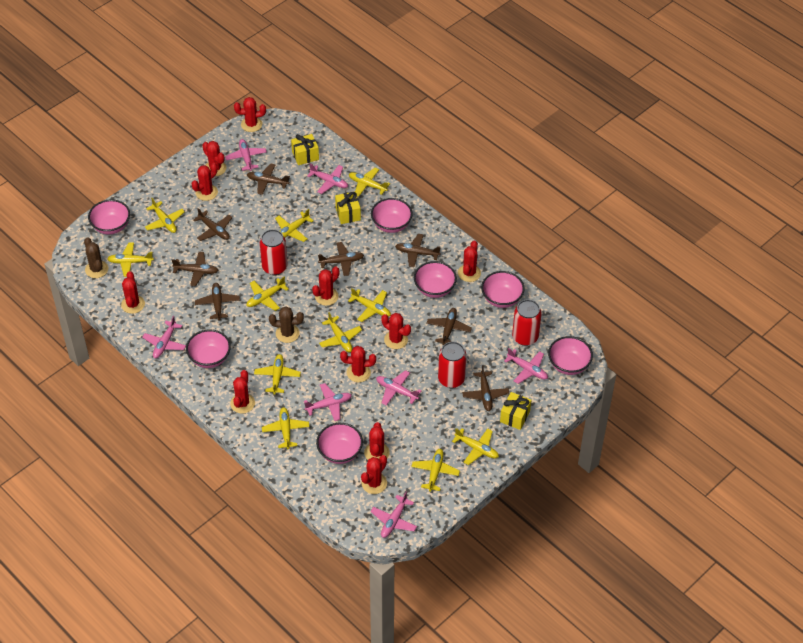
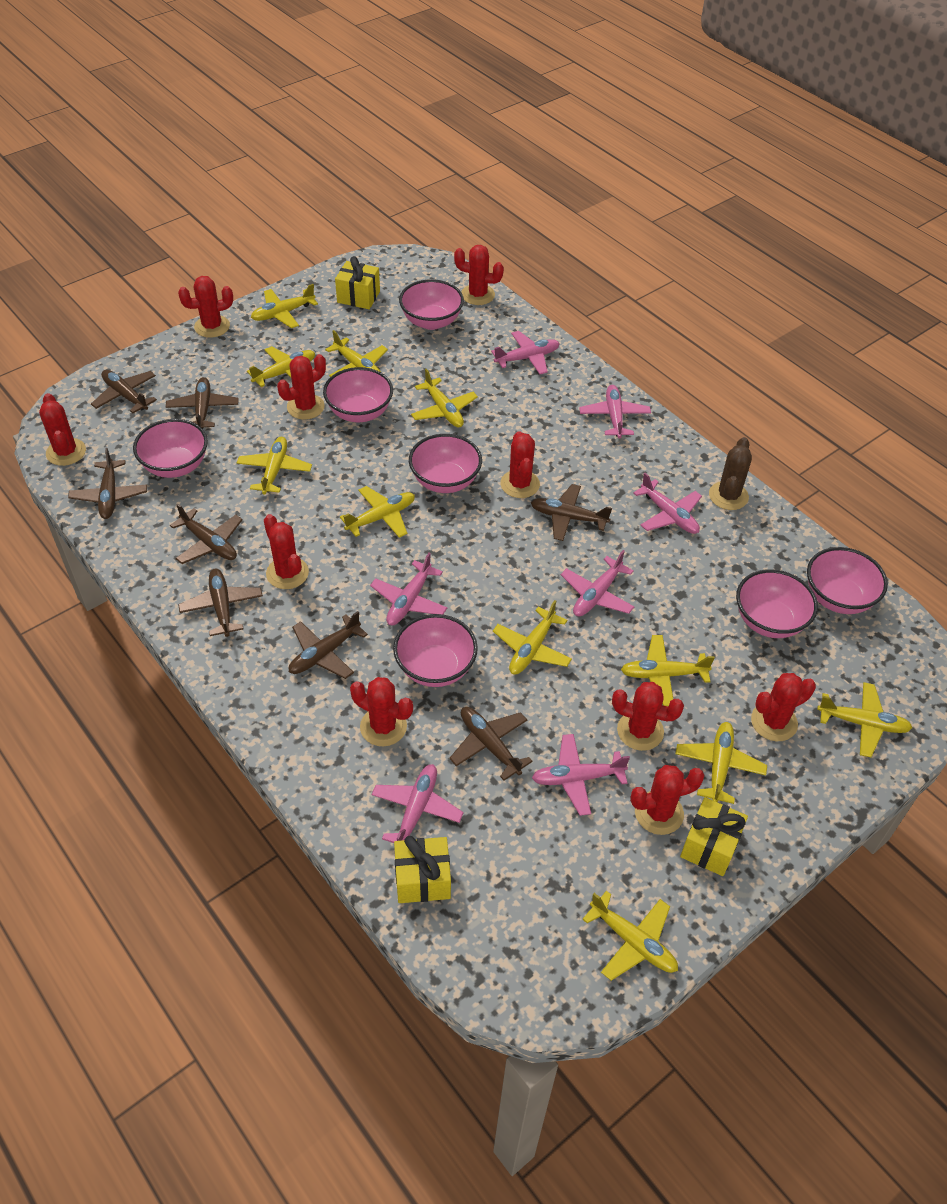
brown cactus: [84,237,108,278] [269,307,304,343] = 2 -> [709,437,752,510] = 1
red cactus: [121,271,145,314] [191,163,218,201] [202,141,226,176] [230,370,255,414] [234,97,266,132] [312,266,339,306] [340,346,376,382] [361,455,387,494] [364,422,390,460] [381,313,411,349] [458,241,481,282] = 11 -> [39,393,86,466] [178,276,233,338] [264,514,309,589] [277,354,326,419] [350,677,413,746] [454,245,504,305] [500,431,540,498] [612,682,684,751] [630,765,705,835] [751,673,816,741] = 10
red can: [260,229,288,275] [438,342,467,388] [512,299,542,346] = 3 -> none = 0

